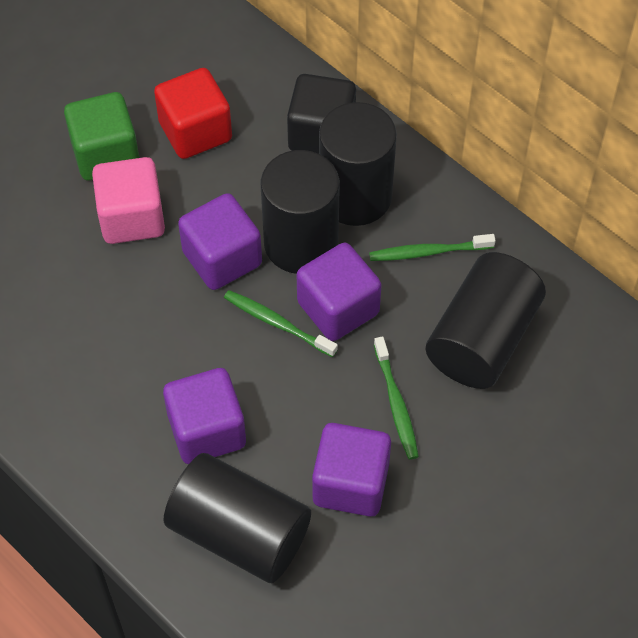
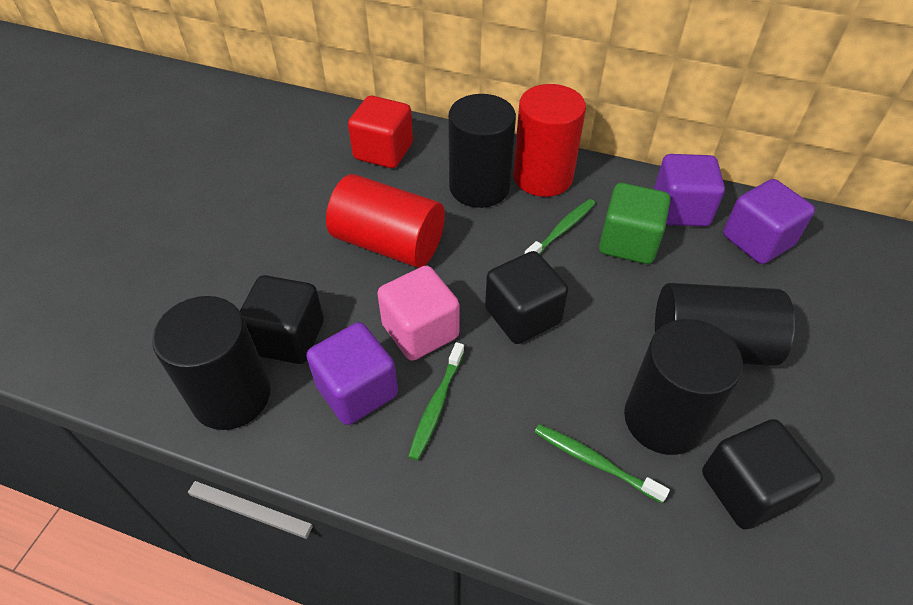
black cube: [287,74,356,154] = 1 -> [240,275,324,364] [485,251,568,344] [702,419,823,530] = 3
purple cube: [163,368,246,464] [178,193,262,290] [297,243,382,341] [312,423,391,517] = 4 -> [306,322,398,425] [654,154,725,226] [723,179,815,264] = 3
red cylinder: none = 0 -> [326,174,445,268] [513,84,586,197] = 2

